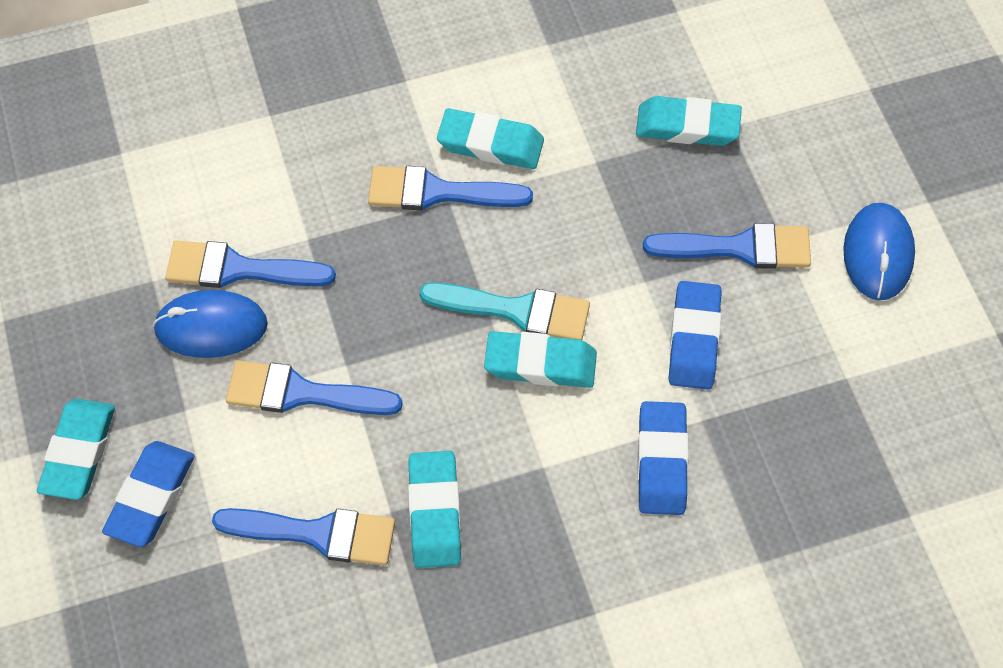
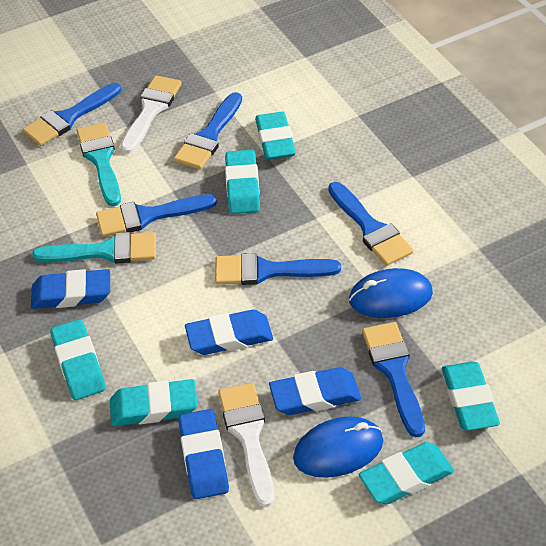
blue brush: [165,241,336,288] [212,508,395,566] [226,360,403,415] [368,166,533,210] [643,223,811,269] = 5 -> [23,83,121,146] [96,194,217,237] [174,92,242,170] [215,253,341,285] [328,182,414,266] [362,322,425,437] = 6
blue eraser: [102,441,195,547] [637,401,689,515] [669,281,722,390] = 3 -> [31,269,110,309] [178,409,229,499] [185,309,273,355] [269,367,361,415] = 4
turquoise brush: [420,283,590,340] = 1 -> [32,232,156,264] [77,123,121,207] = 2
turquoise eraser: [37,399,115,500] [408,451,461,568] [437,108,544,169] [484,331,597,388] [636,96,742,146] = 5 -> [50,319,106,400] [110,379,198,426] [225,150,260,214] [255,112,296,160] [359,442,454,504] [442,362,500,431] = 6
white brush: none = 0 -> [121,75,182,154] [218,383,274,508] = 2

